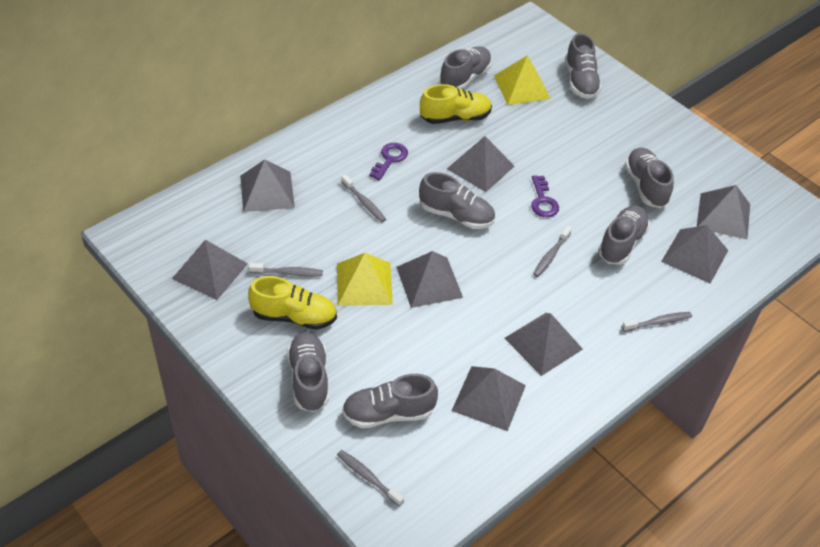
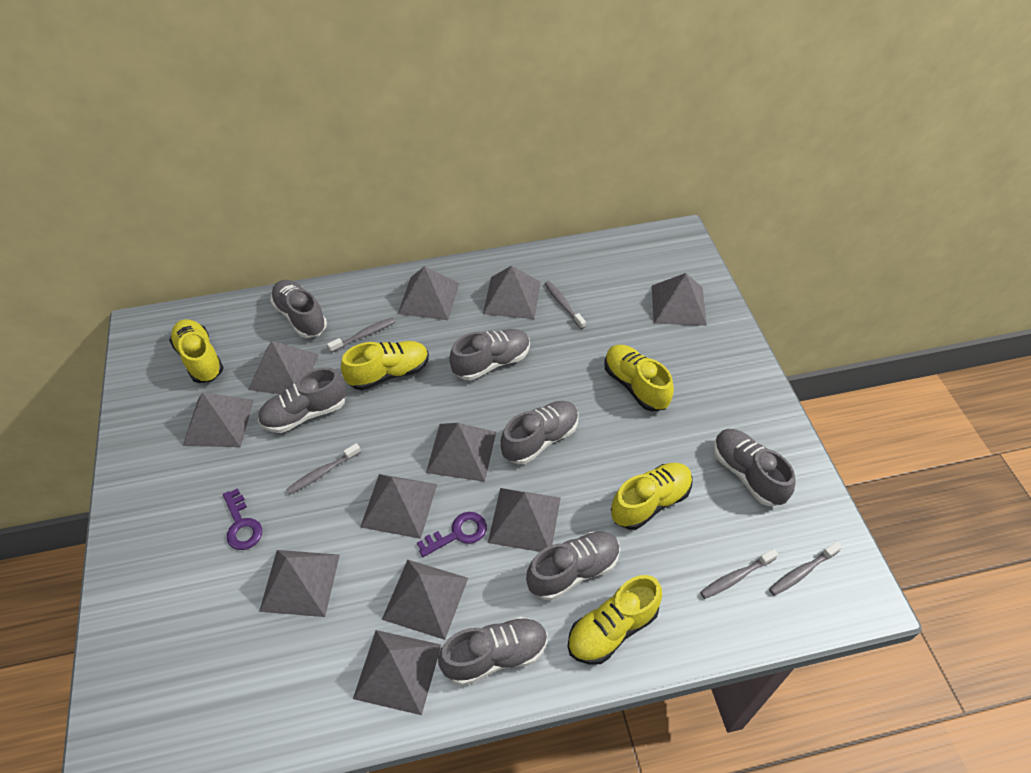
grey pyramid: [172,240,248,300] [240,160,295,212] [396,251,463,308] [447,136,514,192] [452,366,526,431] [504,313,583,376] [661,225,728,284] [697,185,750,239] = 8 -> [183,393,254,447] [248,341,319,394] [259,550,340,617] [353,630,441,715] [360,474,437,539] [382,560,468,640] [398,266,459,320] [426,423,496,482] [483,265,541,319] [488,488,561,552] [652,273,707,326] = 11
yellow pyramid: [337,253,393,306] [494,55,551,105] = 2 -> none = 0
yellow shoe: [248,276,337,330] [420,84,492,124] = 2 -> [169,319,224,383] [341,341,429,390] [567,575,662,665] [604,345,674,411] [611,463,693,530] = 5

